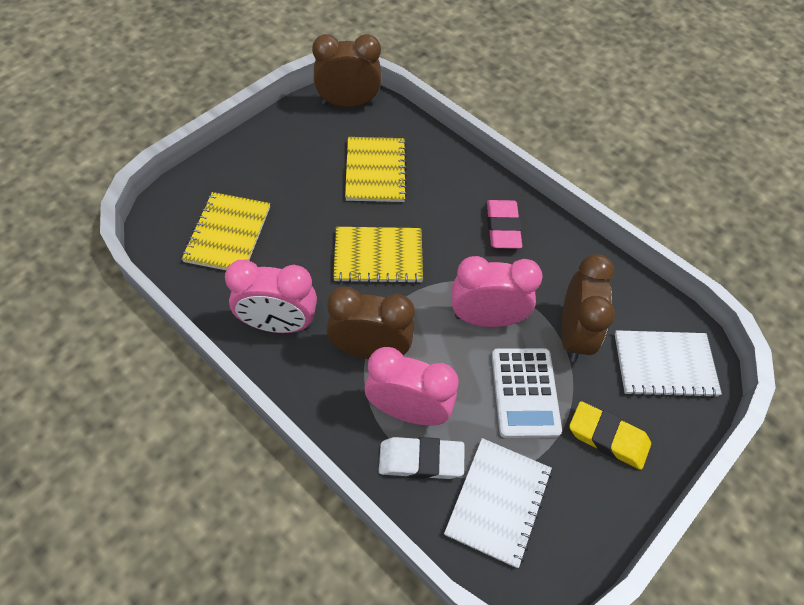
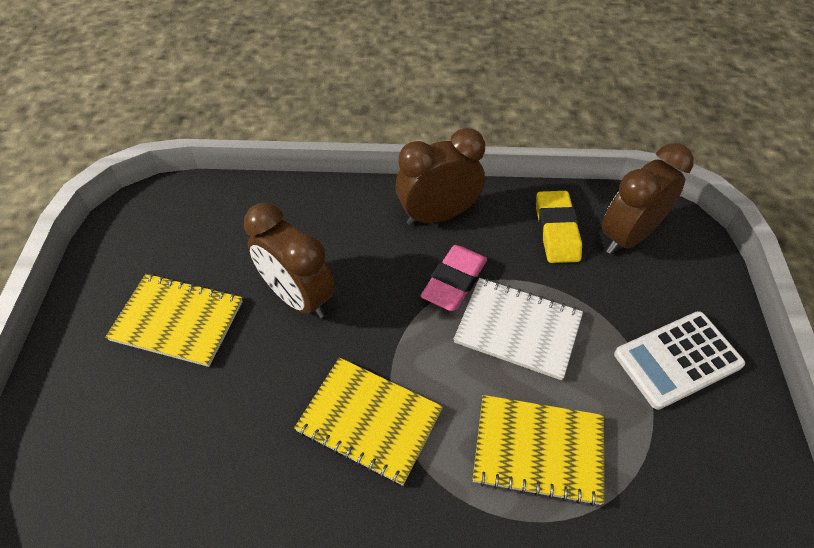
pink clock: [225,260,317,333] [365,347,459,426] [452,256,543,327] = 3 -> none = 0
white eraser: [379,437,464,479] = 1 -> none = 0
white notebook: [444,438,552,568] [615,330,722,398] = 2 -> [454,278,583,380] = 1

